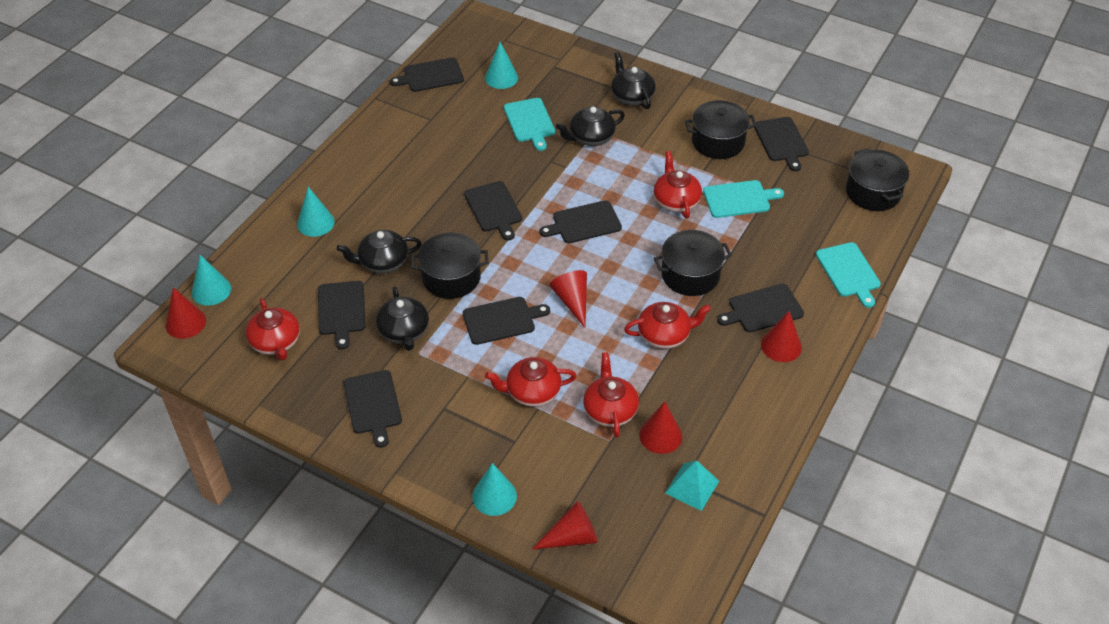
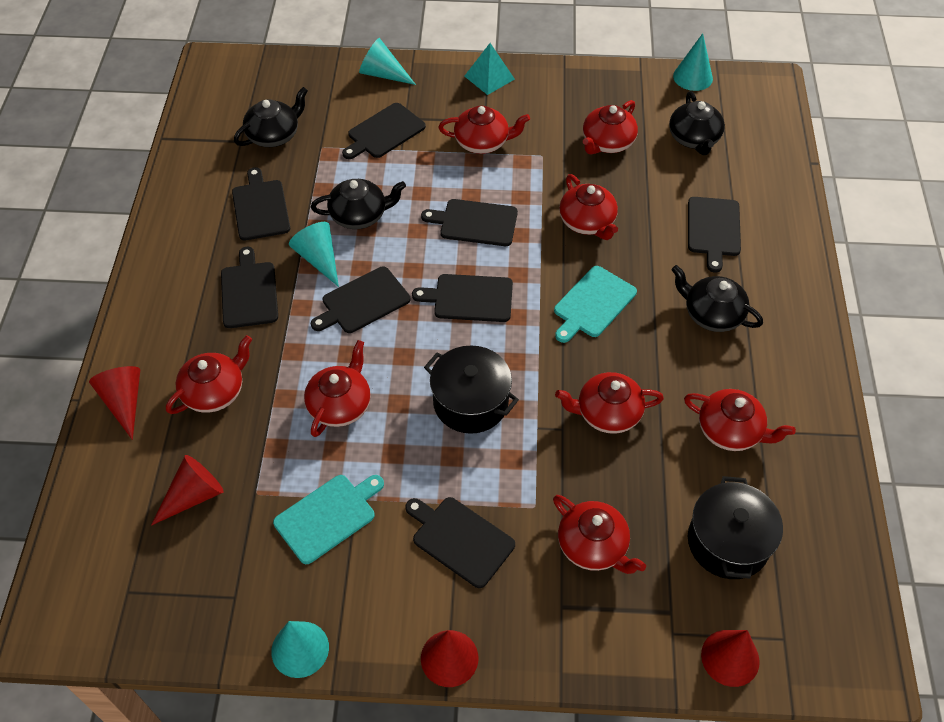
black pot: [411,232,489,299] [654,230,732,296] [685,100,757,159] [846,148,909,211] = 4 -> [424,346,519,434] [688,476,783,579] = 2
red cone: [166,287,206,339] [532,501,598,550] [550,270,587,328] [639,401,682,454] [761,311,802,362] = 5 -> [89,366,140,440] [151,455,224,526] [421,630,478,687] [701,630,760,687] = 4
red teapot: [246,298,300,361] [485,357,577,407] [583,352,639,437] [624,302,711,349] [654,151,702,218] = 5 -> [166,335,252,414] [304,340,371,437] [438,106,530,154] [553,495,646,574] [555,372,664,434] [559,174,618,240] [583,100,638,154] [684,389,796,451] = 8
turquoise cutting board: [504,98,555,151] [703,180,784,218] [816,242,881,308] = 3 -> [273,475,384,564] [554,266,637,343] = 2

